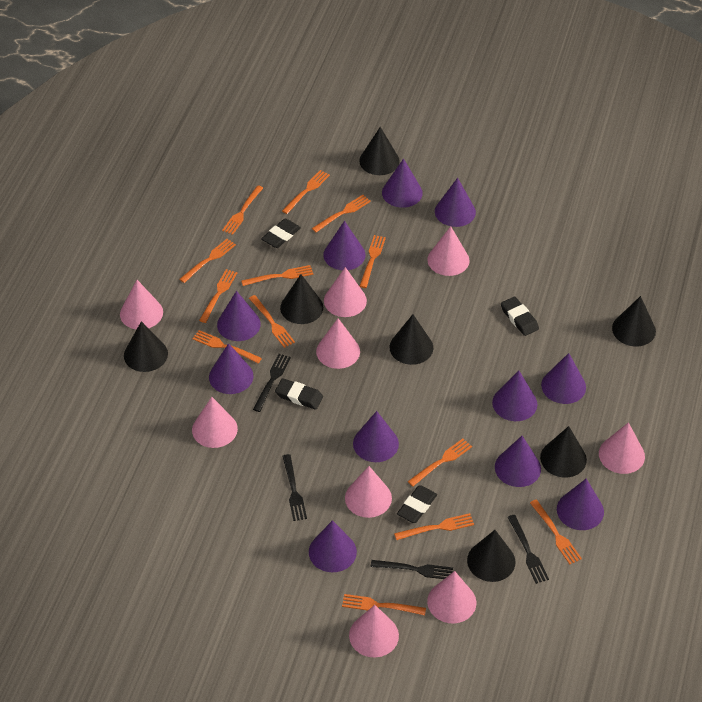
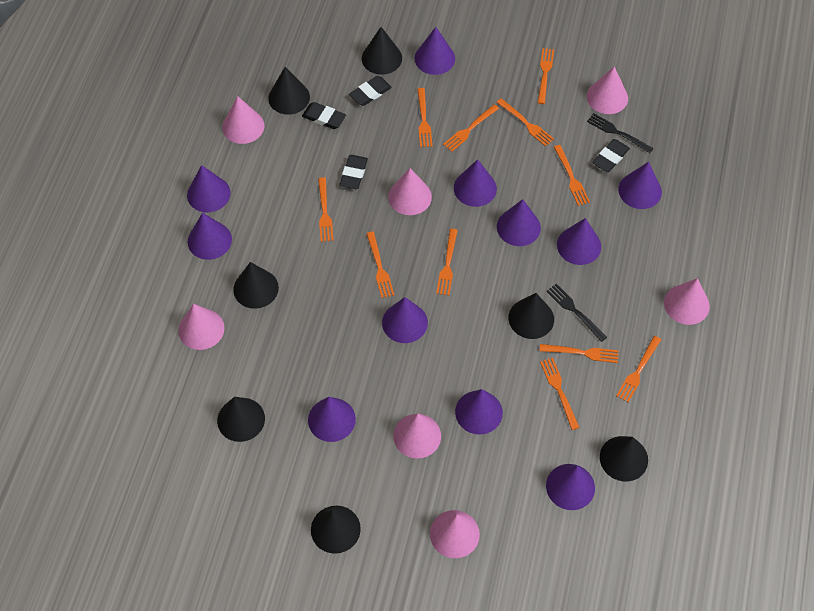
black fork: [253,354,291,412] [282,454,307,521] [371,560,453,579] [508,515,549,584] = 4 -> [546,284,607,342] [587,113,654,153] = 2
orange fork: [179,239,236,283] [192,330,262,363] [199,269,237,323] [222,185,263,235] [241,265,313,286] [249,295,295,348] [282,170,330,214] [312,195,371,232] [342,594,426,615] [359,235,386,288] [394,513,474,540] [408,439,472,487] [530,499,582,564] = 13 -> [318,177,334,242] [366,232,394,298] [417,88,432,147] [436,229,458,296] [443,104,499,152] [496,98,554,147] [538,48,554,104] [540,344,619,363] [540,358,580,430] [554,145,590,206] [616,336,661,402] = 11
pink cone: [120,280,163,330] [192,397,238,448] [316,318,360,369] [324,267,367,317] [345,466,392,518] [349,605,399,657] [427,226,469,276] [427,571,476,623] [599,422,645,474] = 9 -> [178,304,225,350] [222,96,264,144] [388,168,432,215] [393,413,441,459] [430,510,480,558] [587,66,628,114] [664,278,710,325] = 7

